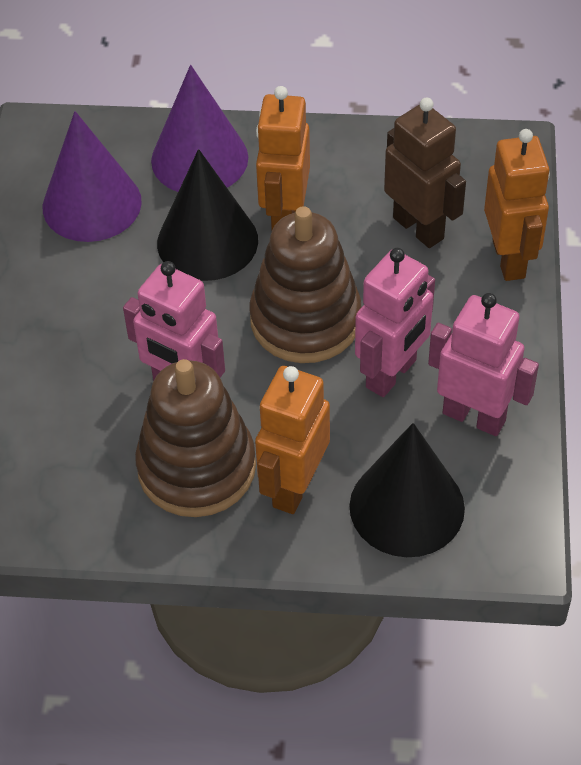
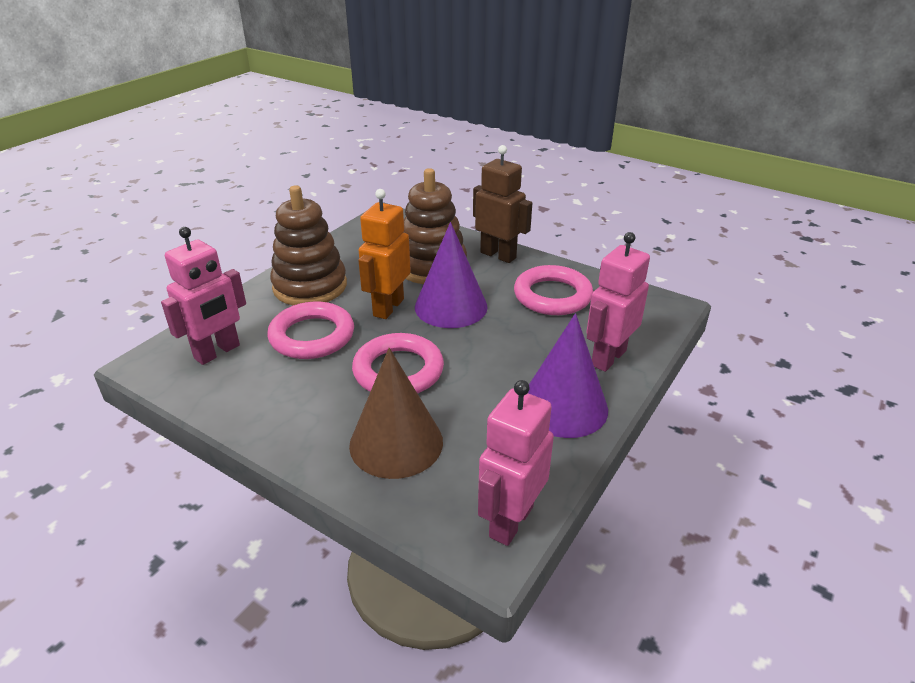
black cone: [157,149,258,281] [349,423,465,557] = 2 -> none = 0
brown cone: none = 0 -> [349,348,443,479] = 1
orange robot: [255,366,330,514] [256,86,310,230] [484,129,550,281] = 3 -> [358,189,411,319] = 1
pink ring: none = 0 -> [267,302,354,359] [352,333,444,393] [514,265,593,315] = 3

